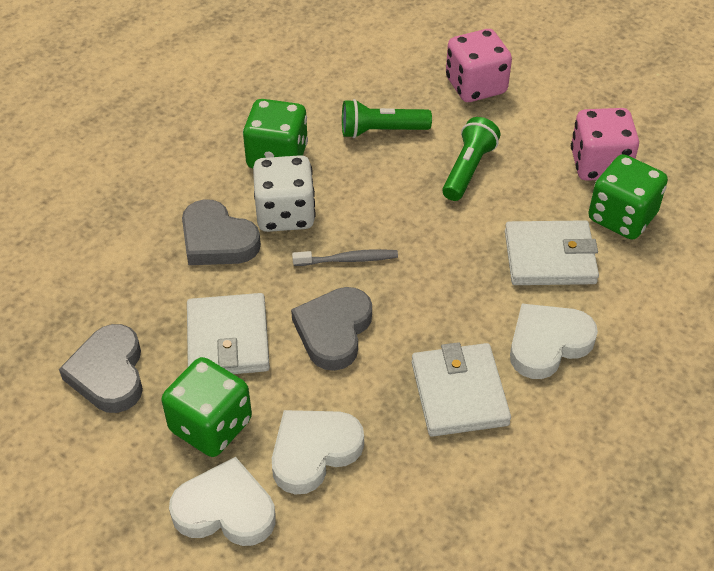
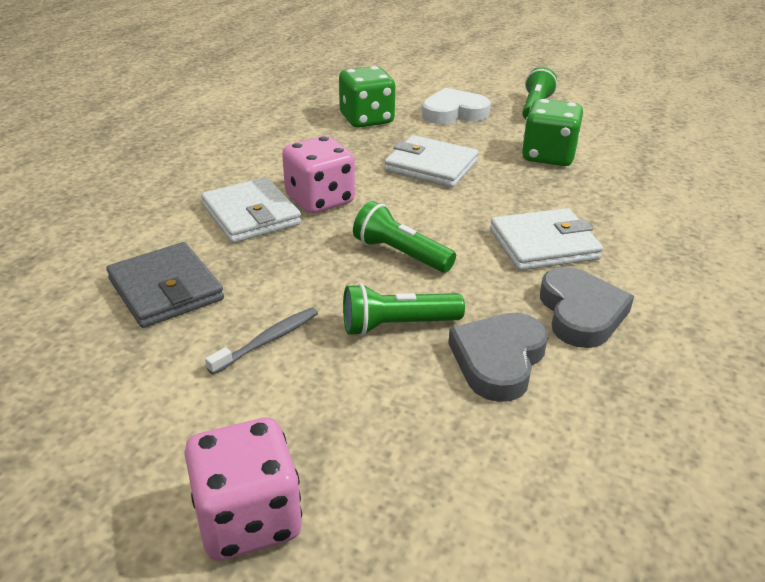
green dice: [162,357,252,457] [243,99,308,169] [588,154,668,240] = 3 -> [339,66,395,128] [522,99,583,166] = 2
green flashlight: [342,99,432,138] [442,117,500,201] = 2 -> [343,283,465,336] [353,201,456,272] [522,67,557,120] = 3
grey heart: [59,324,143,413] [182,199,261,265] [291,287,372,371] = 3 -> [448,313,548,402] [540,267,634,348] = 2
grey wallet: none = 0 -> [106,242,224,328] = 1
white dice: [253,155,315,232] = 1 -> none = 0
white heart: [169,457,276,546] [272,410,364,494] [510,304,598,379] = 3 -> [422,88,491,124] = 1

